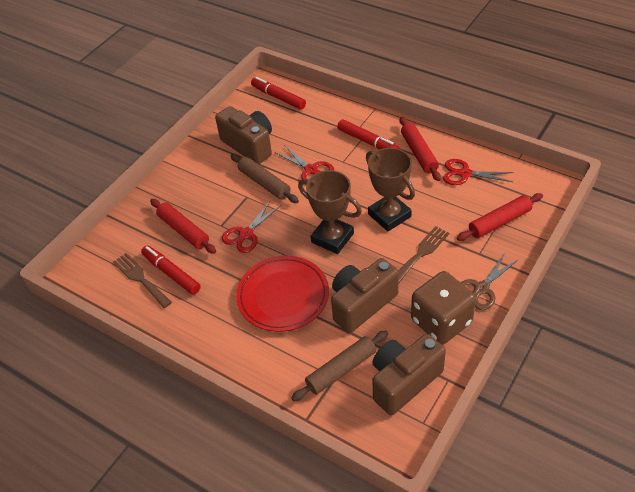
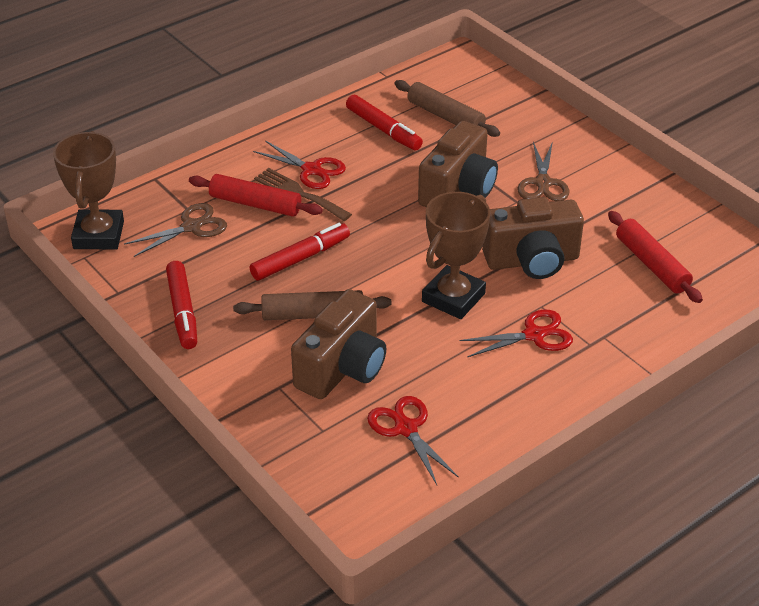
brown dice: [411,271,476,345] = 1 -> none = 0
brown fork: [113,253,172,308] [398,226,449,283] = 2 -> [254,168,352,221] = 1
brown scissors: [460,253,519,310] = 1 -> [124,203,227,257] [518,142,569,201] = 2
red plate: [236,256,329,332] = 1 -> none = 0
red rolling pin: [150,199,216,254] [400,117,441,181] [457,193,543,241] = 3 -> [189,174,323,217] [608,211,703,303] = 2

